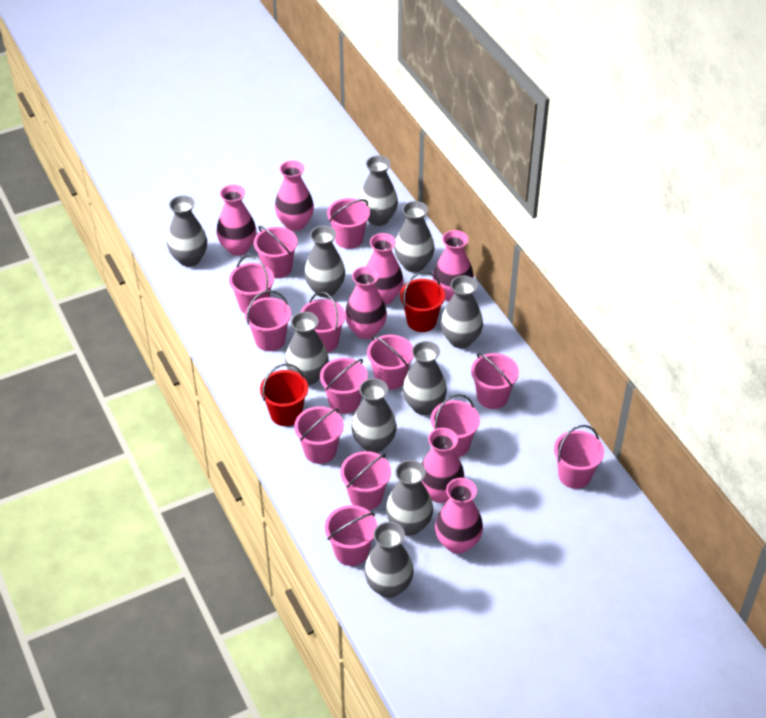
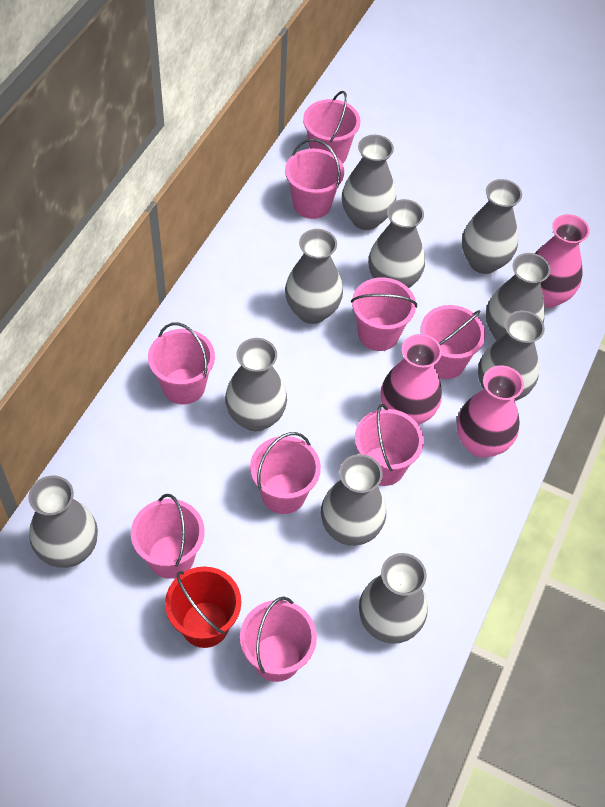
pink bucket: [229,255,274,313] [245,290,291,351] [254,226,298,278] [294,406,344,464] [300,292,346,353] [320,358,368,414] [325,505,377,566] [327,198,370,249] [340,451,391,510] [367,335,414,390] [431,394,480,457] [471,353,519,409] [554,425,604,489] = 13 -> [131,494,205,579] [148,322,215,405] [240,596,317,682] [250,432,321,514] [285,139,344,219] [303,91,361,164] [351,278,417,351] [355,404,424,486] [420,305,485,379] = 9
pink vase: [216,185,256,256] [275,160,314,231] [345,266,387,339] [366,233,403,305] [421,428,465,503] [433,230,474,301] [435,478,483,554] = 7 -> [381,334,442,425] [457,365,524,458] [534,214,590,308] = 3
red bucket: [260,363,308,426] [400,271,445,332] = 2 -> [165,566,241,648] = 1

